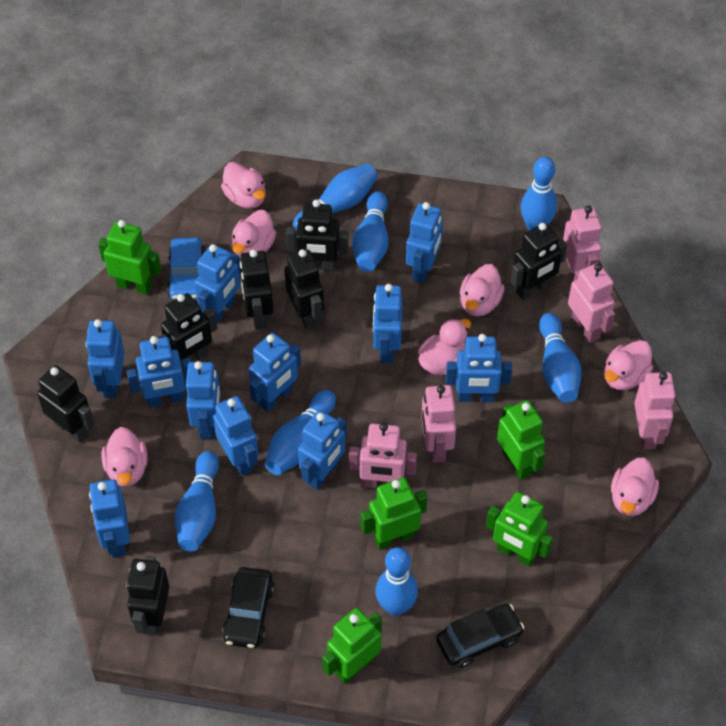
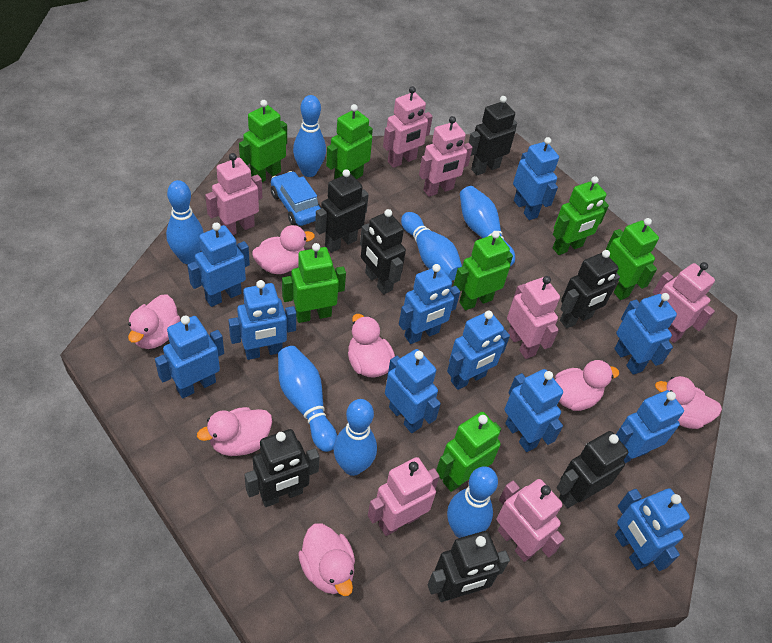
black car: [222,567,275,648] [436,604,524,668] = 2 -> none = 0
green robot: [98,220,161,295] [322,608,382,684] [361,477,427,550] [486,492,553,567] [497,400,545,480] = 5 -> [239,100,287,182] [282,243,346,323] [326,104,373,179] [436,412,501,492] [453,231,513,310] [553,176,609,255] [606,218,659,300] = 7
pink robot: [349,423,417,488] [421,385,456,463] [563,206,602,280] [568,263,615,343] [634,372,676,450] = 5 -> [205,153,262,235] [368,457,440,536] [383,86,433,168] [419,116,473,197] [497,479,565,562] [507,276,560,359] [653,262,715,343] = 7

